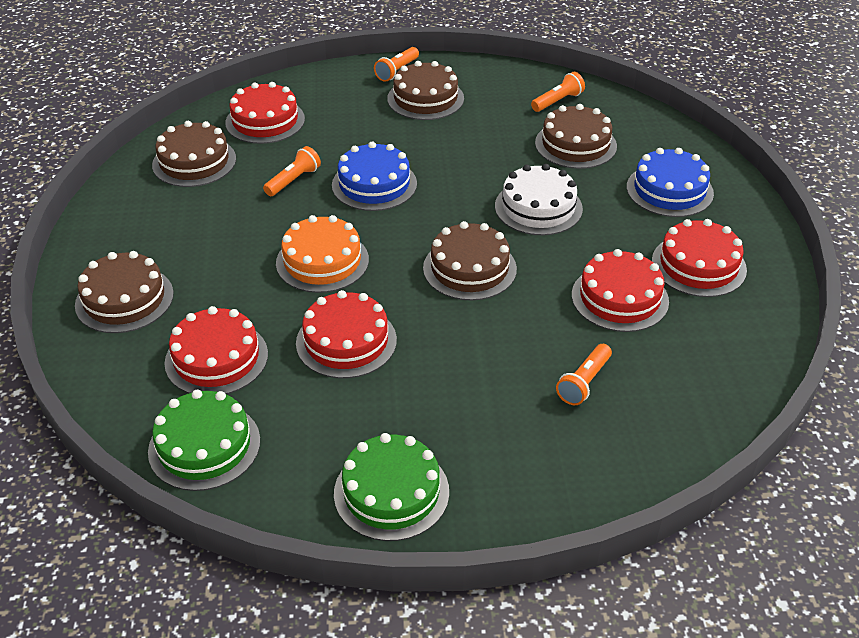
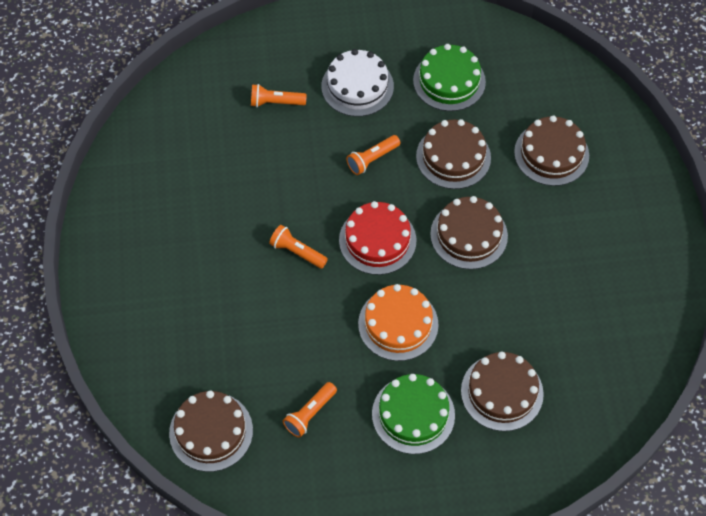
blue cake: [332,142,417,211] [627,148,714,217] = 2 -> none = 0
red cake: [164,306,268,394] [225,82,305,144] [296,290,397,378] [572,249,669,332] [652,219,747,297] = 5 -> [339,201,416,275] = 1

